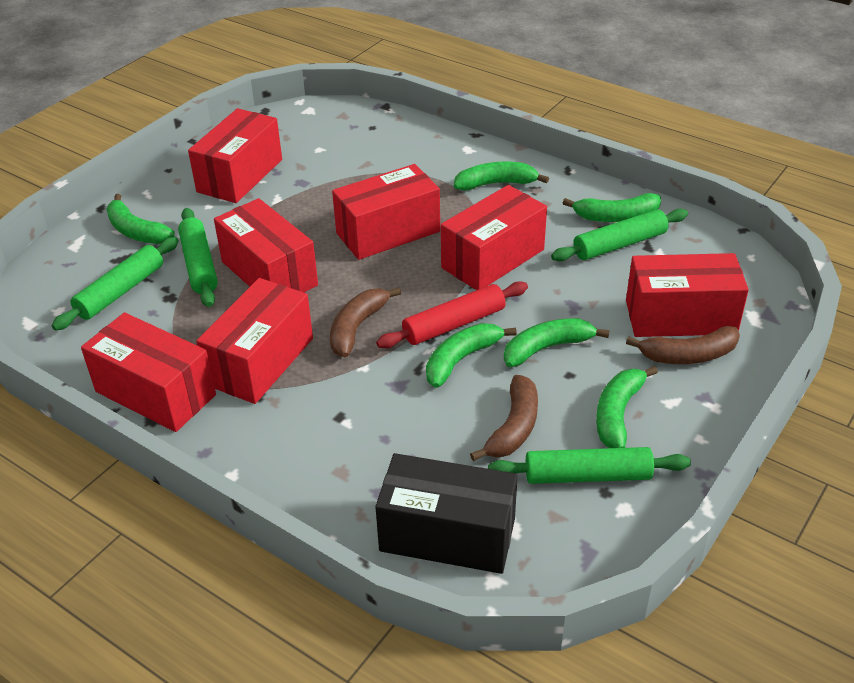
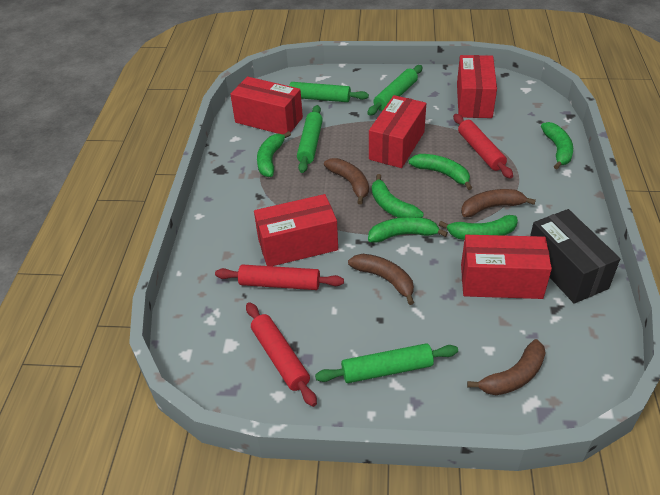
brown banana: [330,287,401,357] [470,375,538,461] [626,326,740,364] = 3 -> [324,158,369,205] [348,254,414,305] [461,189,536,217] [467,339,546,395] = 4
red box: [81,312,216,432] [188,108,282,203] [196,278,313,404] [214,198,318,292] [332,164,440,260] [441,185,547,290] [626,253,749,337] = 7 -> [230,77,303,134] [254,194,338,266] [369,95,426,168] [457,55,497,118] [461,235,552,299] = 5
red rolling pin: [376,282,528,348] = 1 -> [215,264,344,290] [246,302,317,407] [453,114,513,179] = 3

